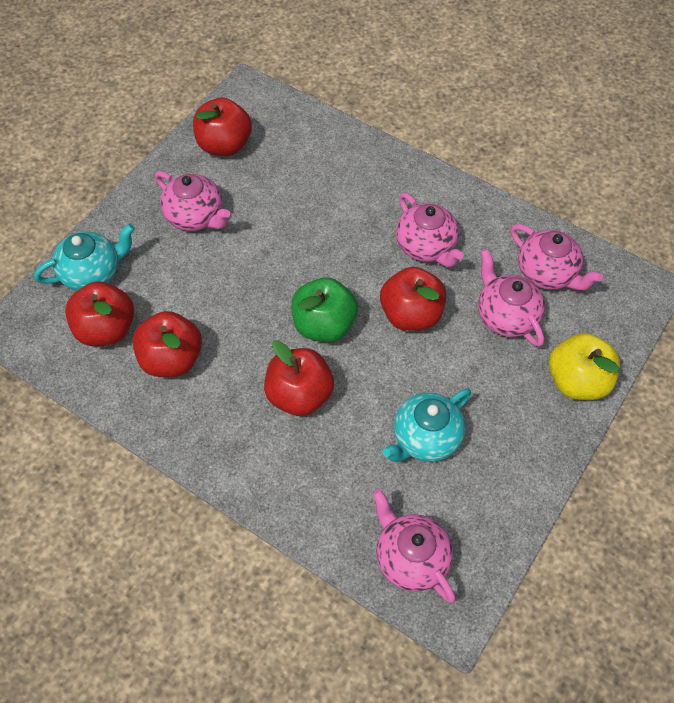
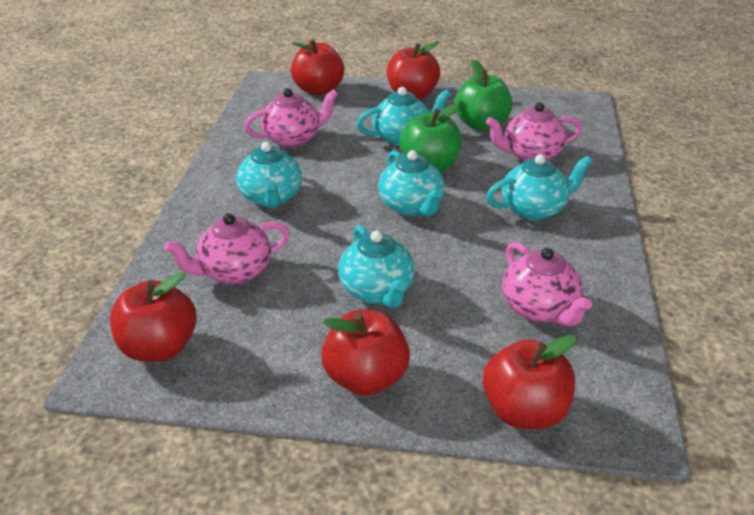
green apple: [292,277,358,342] = 1 -> [400,103,462,172] [455,60,513,131] = 2
pink teapot: [155,171,230,231] [373,489,456,603] [396,193,464,267] [478,249,545,347] [511,224,603,290] = 5 -> [164,213,290,285] [244,88,338,148] [486,102,582,161] [502,242,592,327] = 4
turquoise teapot: [34,224,135,291] [383,388,471,462] = 2 -> [236,141,302,208] [338,225,415,308] [357,87,451,146] [378,150,445,216] [486,154,592,220] = 5
yellow apple: [549,333,620,400] = 1 -> none = 0

